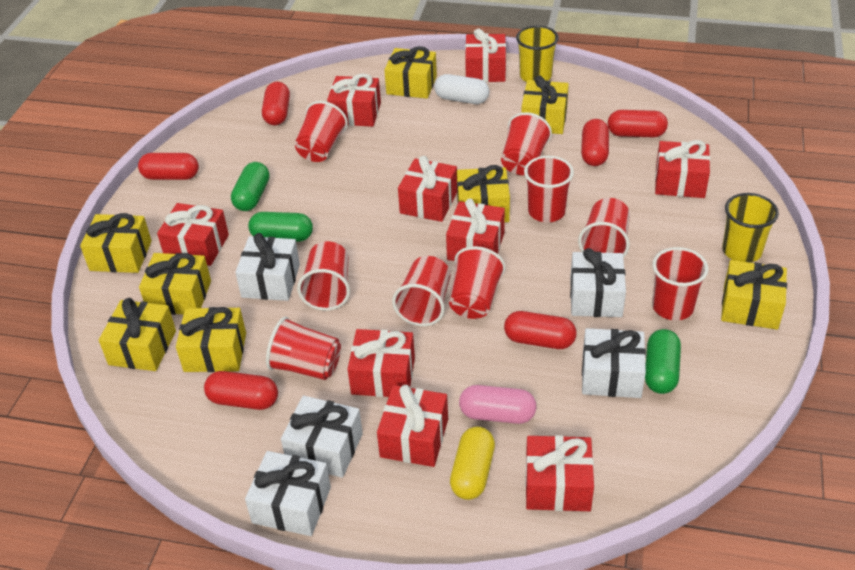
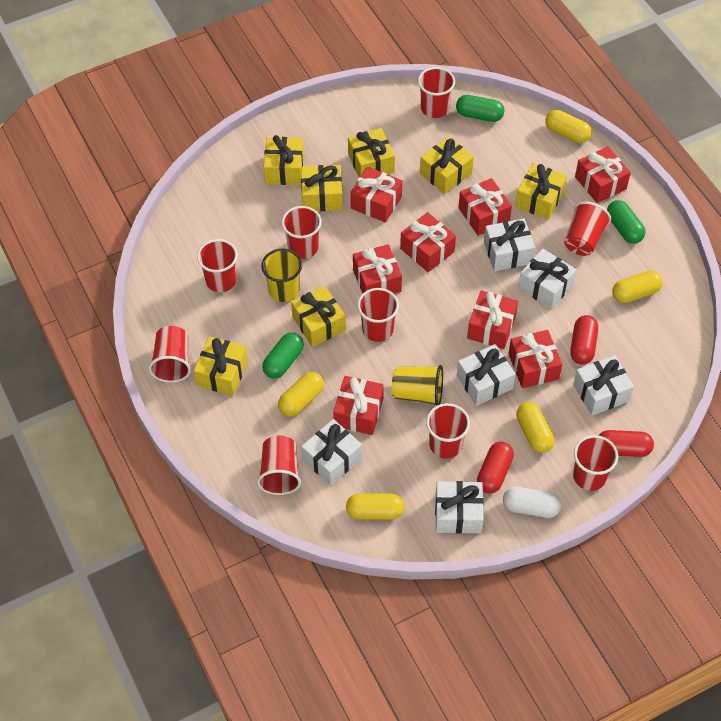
pink capsule: [459,385,536,424] = 1 -> none = 0
red capsule: [138,153,199,180] [204,371,278,410] [262,82,290,125] [504,311,576,349] [581,119,609,166] [608,110,668,137] = 6 -> [477,442,514,494] [570,315,598,365] [598,430,654,457] = 3
red gift: [157,203,229,266] [327,74,381,127] [348,329,415,397] [377,385,448,467] [398,156,457,222] [446,199,505,261] [465,29,506,82] [525,435,594,511] [655,140,710,198] = 9 -> [333,376,384,435] [350,167,402,223] [353,244,402,294] [400,212,456,272] [459,178,512,236] [467,290,518,349] [508,330,562,388] [575,146,631,203] = 8
white gift: [235,233,300,301] [245,451,331,536] [281,396,363,478] [570,248,626,317] [582,328,646,398] = 5 -> [301,419,362,486] [435,481,484,534] [457,344,516,406] [484,218,535,271] [518,249,576,309] [573,355,634,416] = 6
yellow capsule: [450,427,495,500] = 1 -> [278,372,324,417] [346,494,405,520] [516,402,555,453] [545,110,592,143] [612,270,663,303] = 5
yellow gift: [80,213,152,273] [99,298,176,371] [139,253,211,315] [176,307,246,372] [384,46,437,99] [457,165,510,222] [521,75,569,134] [721,260,787,330] = 8 -> [194,336,248,396] [264,135,304,185] [291,286,346,347] [301,165,343,211] [348,128,395,177] [420,137,474,194] [515,163,567,220] = 7

